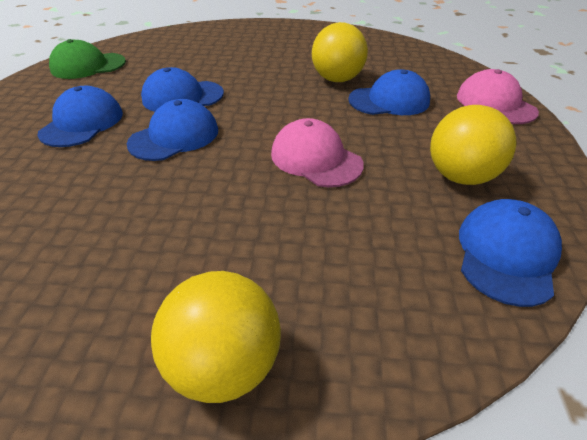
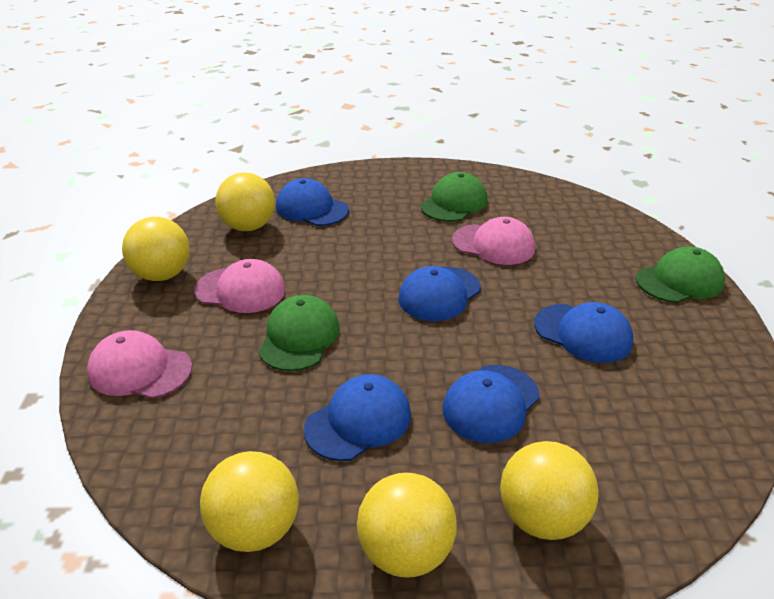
green cap: [49,39,126,79] = 1 -> [258,295,340,371] [421,172,488,222] [636,247,725,303] = 3
pink cap: [271,118,364,187] [457,69,539,124] = 2 -> [87,330,192,399] [194,259,285,313] [452,217,535,265] = 3
yellow ball: [151,271,281,403] [312,22,368,82] [430,105,516,185] = 3 -> [122,217,190,281] [200,451,299,552] [215,172,275,231] [357,473,457,578] [500,441,598,540] = 5

